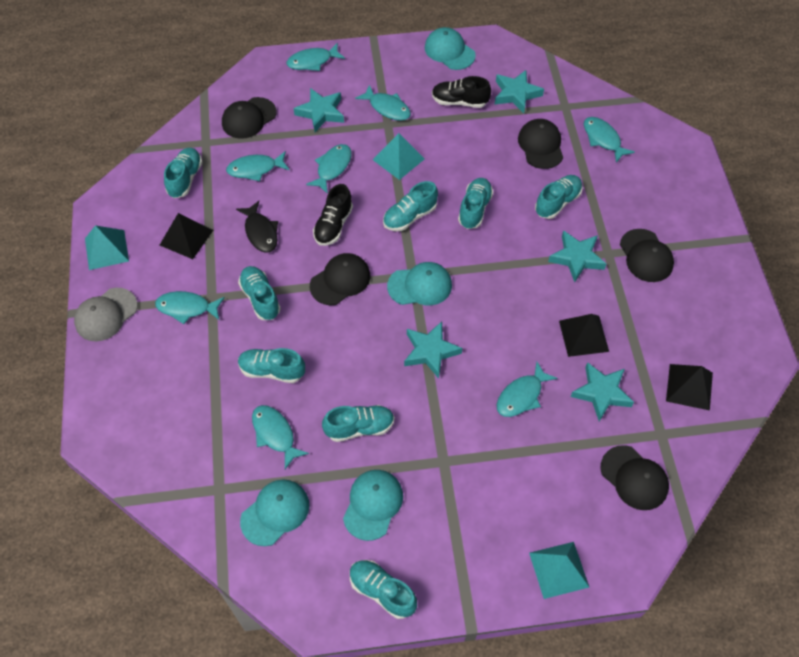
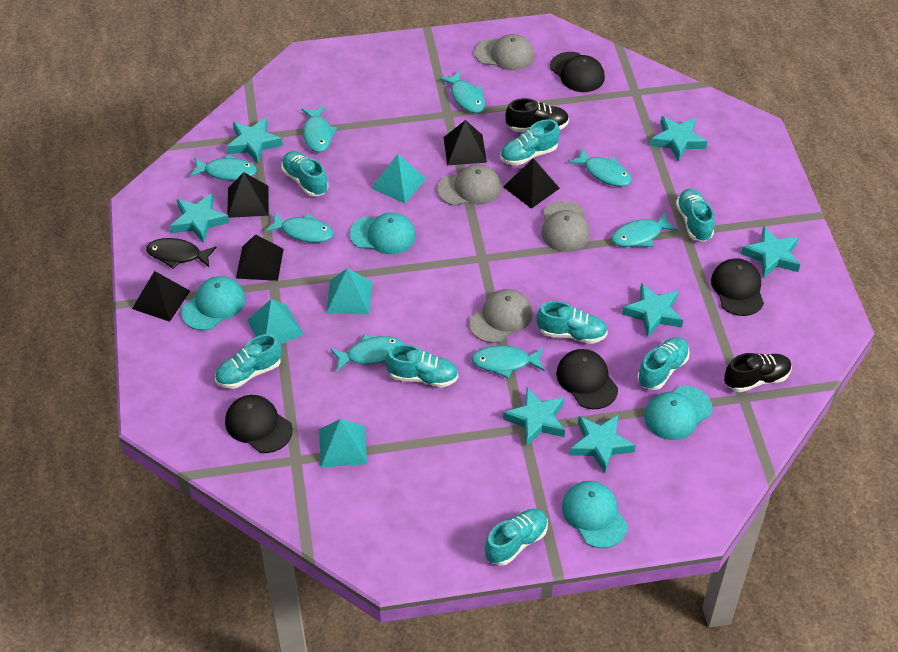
black cap: [222,97,276,139] [310,253,370,305] [518,119,563,169] [600,445,669,510] [620,229,674,282] = 5 -> [225,395,293,453] [550,52,605,92] [556,349,618,409] [711,258,764,316] = 4
black pyramid: [160,213,213,259] [559,314,609,357] [666,364,713,411] = 3 -> [132,271,190,322] [227,172,268,218] [236,234,284,281] [444,120,487,165] [504,158,560,209] = 5
grey cap: [74,288,138,341] = 1 -> [437,164,502,206] [469,289,533,343] [475,34,534,71] [542,201,590,252] = 4
turquoise pyramid: [85,225,129,270] [373,133,425,180] [529,542,589,599] = 3 -> [247,299,304,344] [319,419,367,468] [326,268,372,315] [371,154,427,203] = 4
turquoise star: [293,88,344,132] [404,321,462,378] [495,70,544,113] [548,231,606,282] [571,362,634,421] = 5 -> [170,193,229,243] [226,117,283,164] [503,388,565,447] [570,415,636,473] [622,283,683,338] [650,116,707,162] [741,227,800,278] = 7

